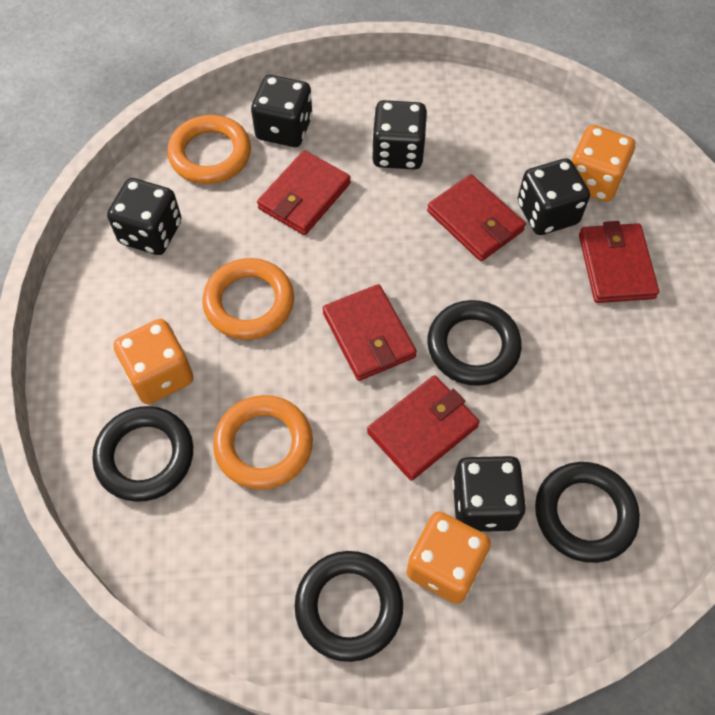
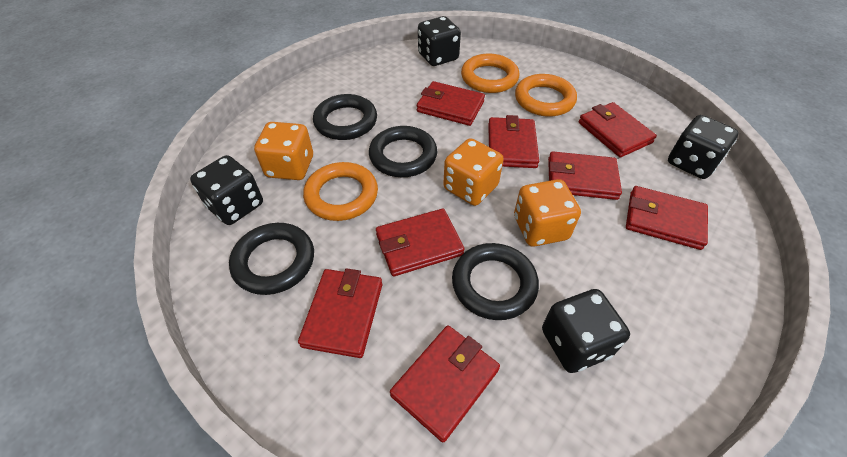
black dice: [107,178,182,255] [251,75,312,147] [372,100,427,170] [452,456,526,532] [518,158,590,235] = 5 -> [190,155,263,225] [418,16,461,66] [542,289,630,373] [668,115,738,179] = 4
red wallet: [257,150,351,235] [323,284,417,381] [367,375,480,481] [427,174,526,261] [579,221,659,303] = 5 -> [298,268,382,358] [376,209,465,276] [390,325,500,442] [417,81,485,126] [488,115,539,168] [548,151,622,200] [579,102,657,157] [626,186,708,250] = 8

